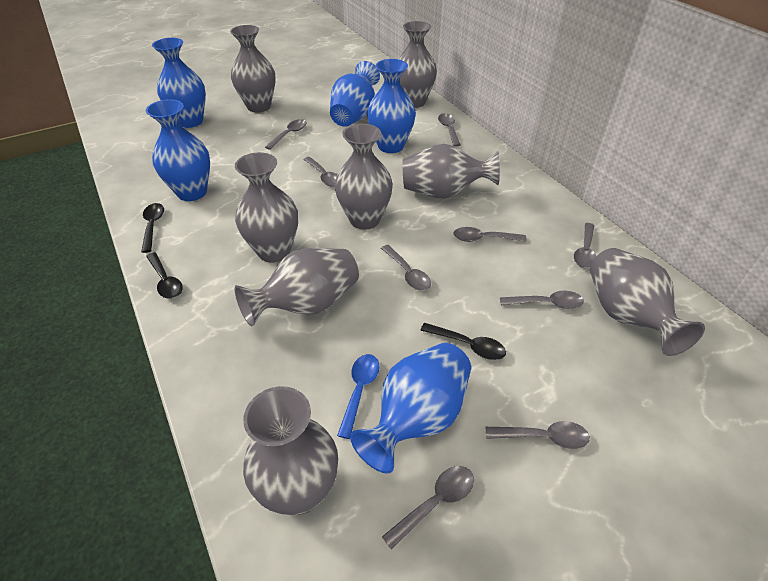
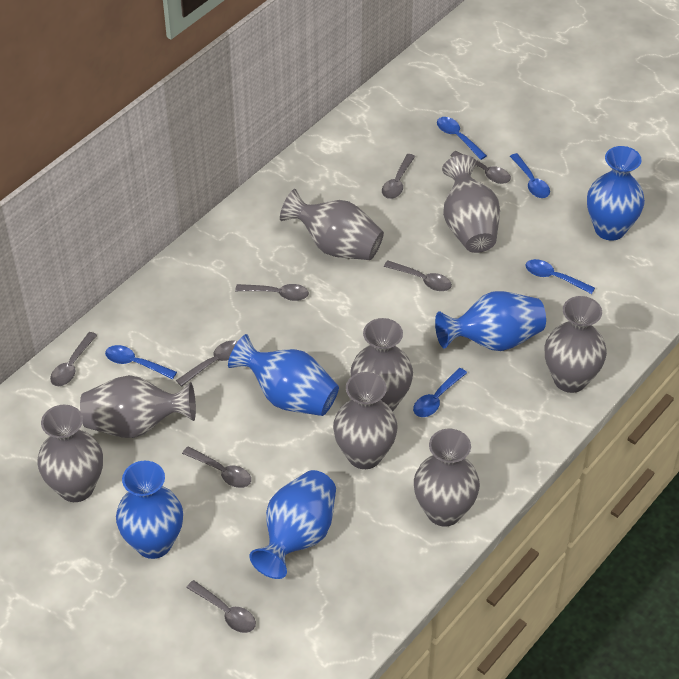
black spoon: [141,203,164,253] [146,252,183,298] [420,323,506,360] = 3 -> none = 0
blue spoon: [337,354,380,439] = 1 -> [105,345,177,379] [413,368,467,417] [437,117,487,160] [510,153,550,198] [525,259,595,294] = 5
grey spoon: [265,119,307,150] [303,157,337,187] [381,245,431,291] [382,466,474,550] [438,113,461,147] [453,227,527,242] [485,421,590,449] [500,291,584,309] [574,223,596,268] = 9 -> [50,332,97,386] [176,340,238,387] [182,447,251,488] [186,580,256,633] [235,284,309,301] [382,154,415,199] [384,260,452,291] [451,151,511,184] = 8

